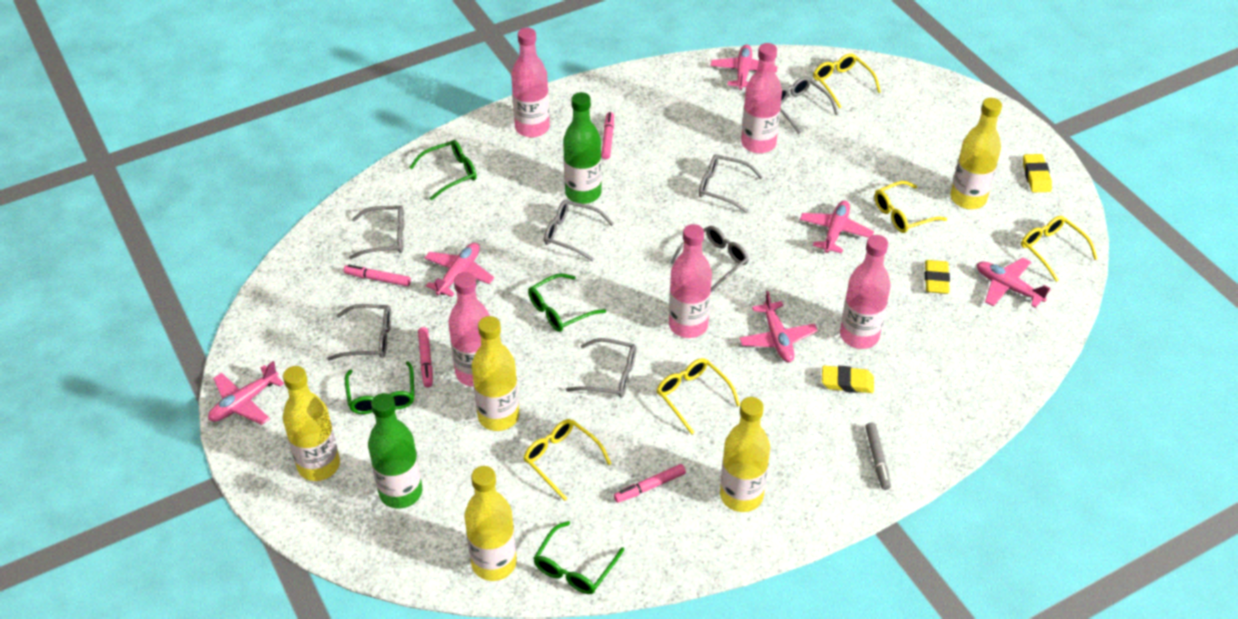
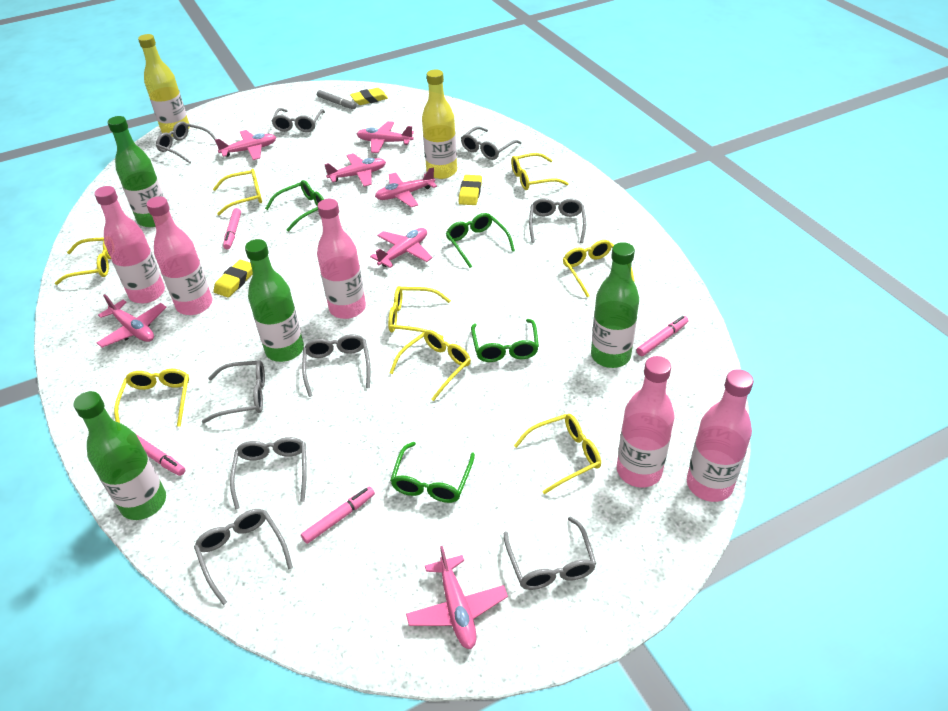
green bottle: [368,393,422,509] [563,92,602,204] = 2 -> [74,391,166,520] [107,116,164,227] [245,239,304,362] [591,242,639,368] = 4
grey glasses: [327,304,392,361] [349,206,404,259] [544,200,614,262] [566,338,636,398] [671,226,749,292] [699,154,763,213] [780,77,838,134] = 7 -> [156,121,216,163] [194,509,293,605] [202,360,265,423] [230,437,307,510] [272,108,325,132] [302,334,371,397] [461,126,521,160] [504,516,596,590] [529,198,586,243] = 9
pink plane: [208,361,284,425] [424,243,494,297] [710,45,777,90] [739,291,818,362] [800,201,874,253] [977,258,1051,308] = 6 -> [97,294,166,348] [215,130,276,160] [324,153,386,187] [357,121,414,153] [370,228,433,268] [375,167,437,207] [406,545,508,649] = 7
yellow bottle: [283,366,340,481] [464,466,517,581] [472,316,519,431] [720,397,770,512] [950,98,1002,209] = 5 -> [138,34,190,137] [422,69,457,179] = 2
yellow glasses: [524,419,612,501] [657,358,740,435] [813,53,881,108] [874,181,947,233] [1021,216,1098,282] = 5 -> [55,237,111,285] [114,369,189,427] [213,169,262,215] [388,286,451,338] [390,330,471,401] [511,153,569,190] [514,414,601,494] [563,240,635,297] = 8

